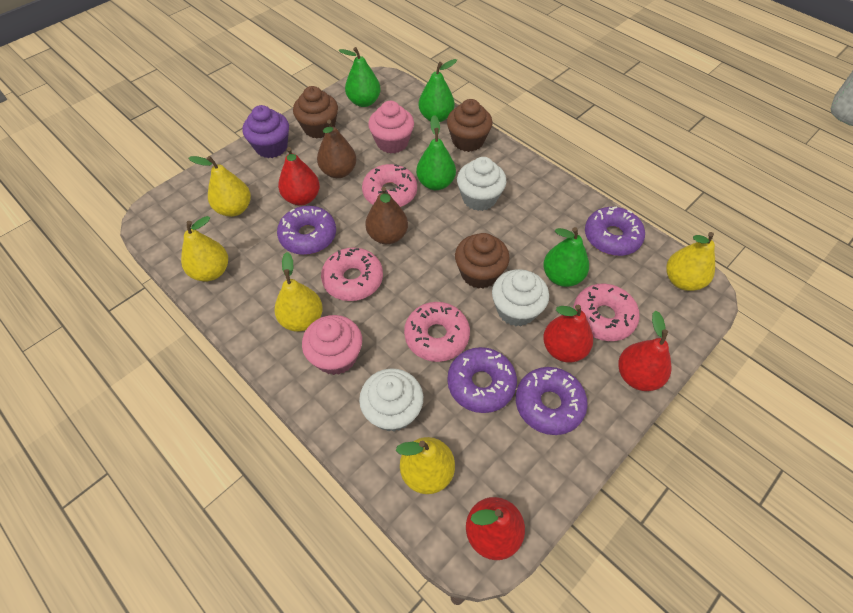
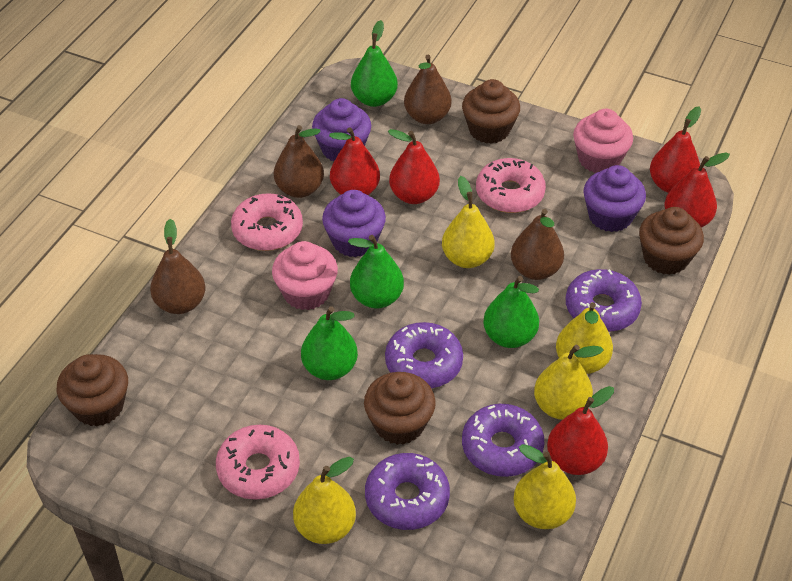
brown cupcake: [293,86,338,139] [447,99,492,152] [455,233,510,289] = 3 -> [57,354,128,426] [364,372,436,445] [462,79,520,144] [639,207,704,275] = 4
brown pear: [317,120,357,178] [365,187,408,244] = 2 -> [150,219,206,314] [274,125,324,198] [404,55,451,124] [511,209,564,280] = 4
pink donut: [321,247,383,301] [362,164,417,207] [404,302,470,362] [573,284,640,341] = 4 -> [216,425,300,500] [231,193,303,251] [476,158,546,213] = 3
purple cupcake: [242,105,289,158] = 1 -> [312,98,371,161] [322,190,386,257] [583,165,646,232] = 3
red pear: [278,147,320,205] [466,497,525,560] [543,305,593,362] [618,311,672,391] = 4 -> [329,128,380,195] [388,129,440,204] [547,386,614,475] [650,106,701,193] [665,153,730,228] = 5
white cupcake: [359,369,423,432] [457,157,507,211] [492,269,549,326] = 3 -> none = 0

